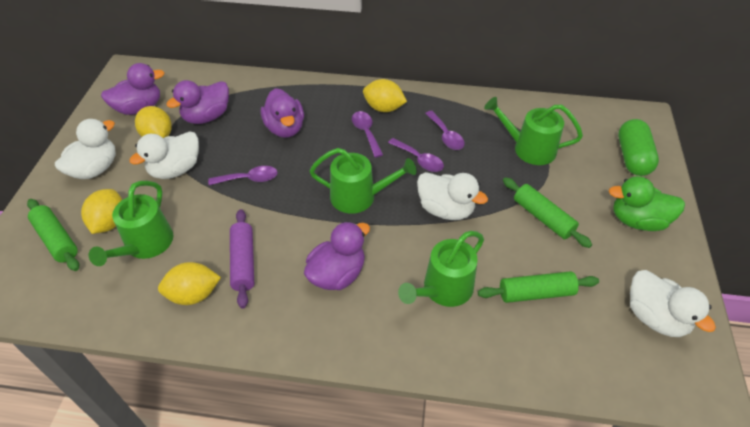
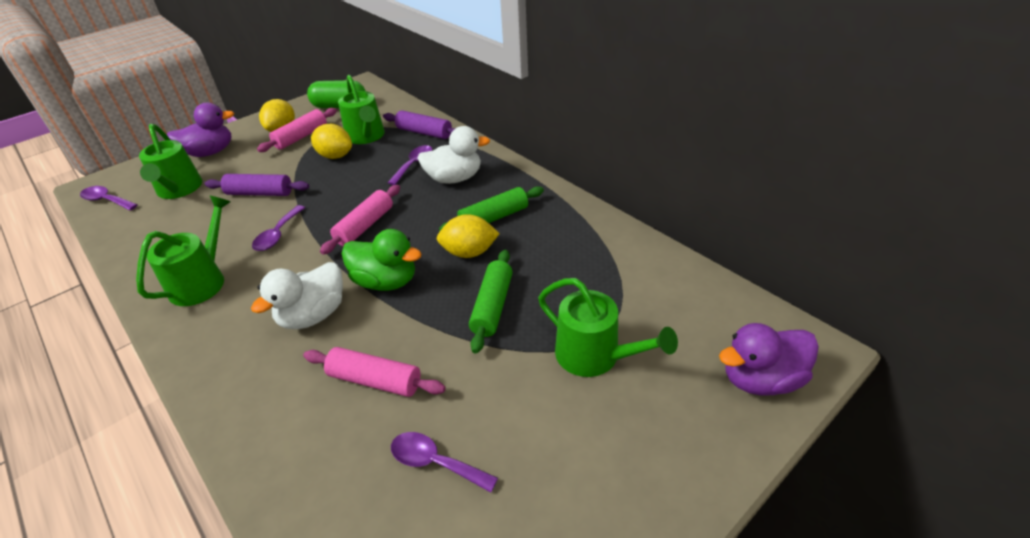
green rolling pin: [27,199,79,271] [478,271,599,303] [503,177,592,248] = 3 -> [439,186,544,231] [469,250,512,353] = 2
pink rolling pin: none = 0 -> [257,108,337,152] [303,347,446,397] [320,185,400,255] = 3
purple duck: [101,63,165,115] [166,80,229,124] [261,88,304,138] [304,221,370,290] = 4 -> [167,103,234,157] [719,323,819,395] = 2
purple rolling pin: [230,209,254,309] = 1 -> [205,174,309,196] [383,110,455,139] = 2
white duck: [55,119,116,179] [129,131,199,179] [417,172,488,220] [630,270,716,337] = 4 -> [251,262,343,329] [417,126,490,184] = 2
yellow lemon: [81,189,122,234] [135,106,172,138] [158,262,221,305] [363,79,407,112] = 4 -> [259,99,295,132] [311,124,352,159] [437,214,500,258] = 3

